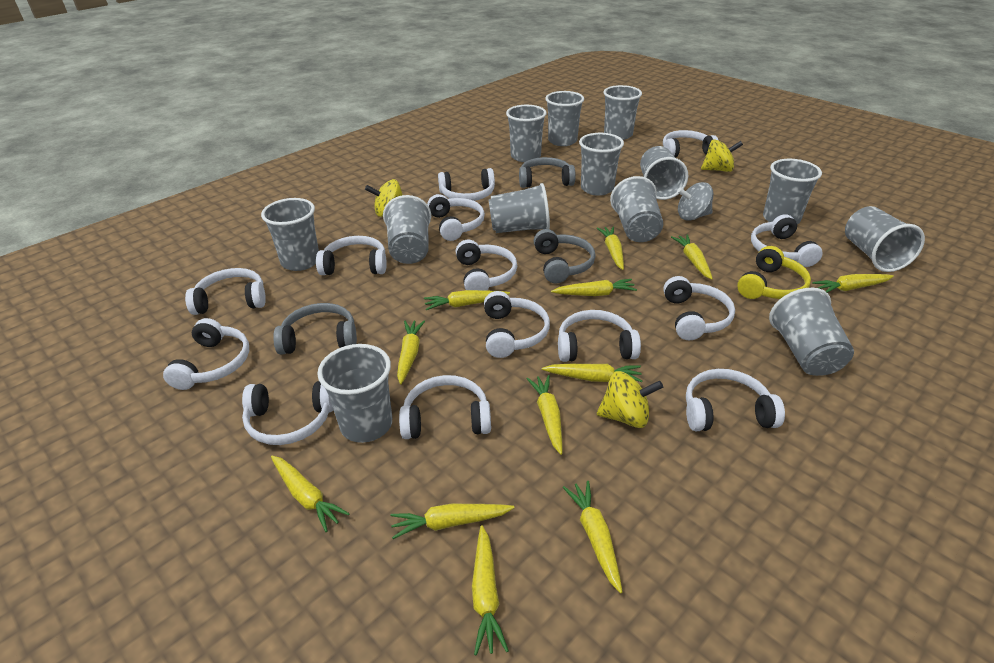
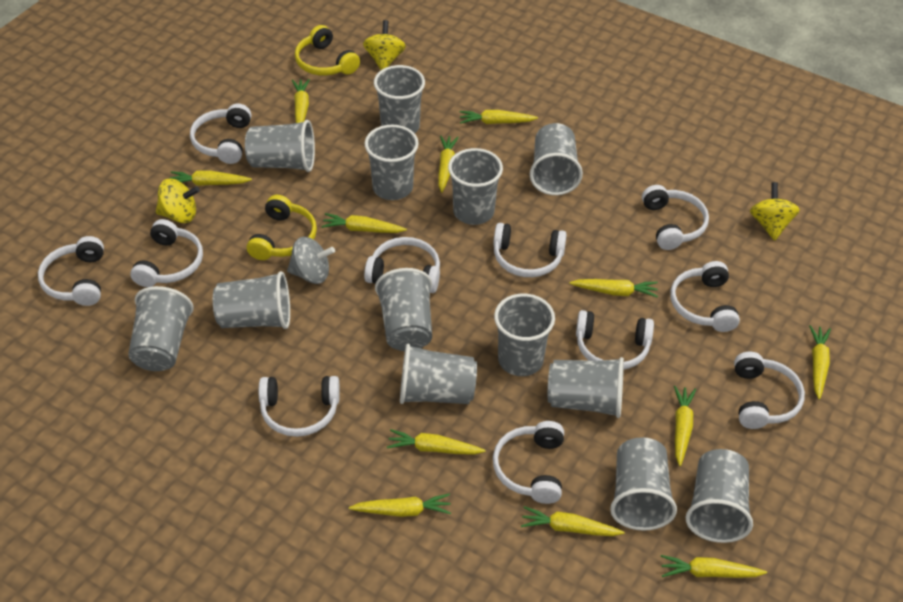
grey headphones: [273,303,357,355] [519,157,575,188] [534,229,595,283] = 3 -> none = 0
white headphones: [163,318,249,390] [185,268,266,315] [242,381,333,445] [316,236,387,275] [399,375,491,439] [427,194,485,241] [438,168,495,201] [456,240,517,290] [484,291,550,358] [558,310,641,362] [663,130,718,158] [663,276,735,340] [686,369,785,431] [751,214,823,267] = 14 -> [38,236,104,306] [130,219,203,287] [190,103,251,164] [259,376,340,437] [364,237,440,293] [493,223,567,277] [493,421,564,504] [576,310,654,369] [642,185,709,250] [670,261,740,332] [734,352,805,429] = 11
yellow headphones: [737,246,811,299] = 1 -> [247,195,317,260] [295,25,360,76] = 2

